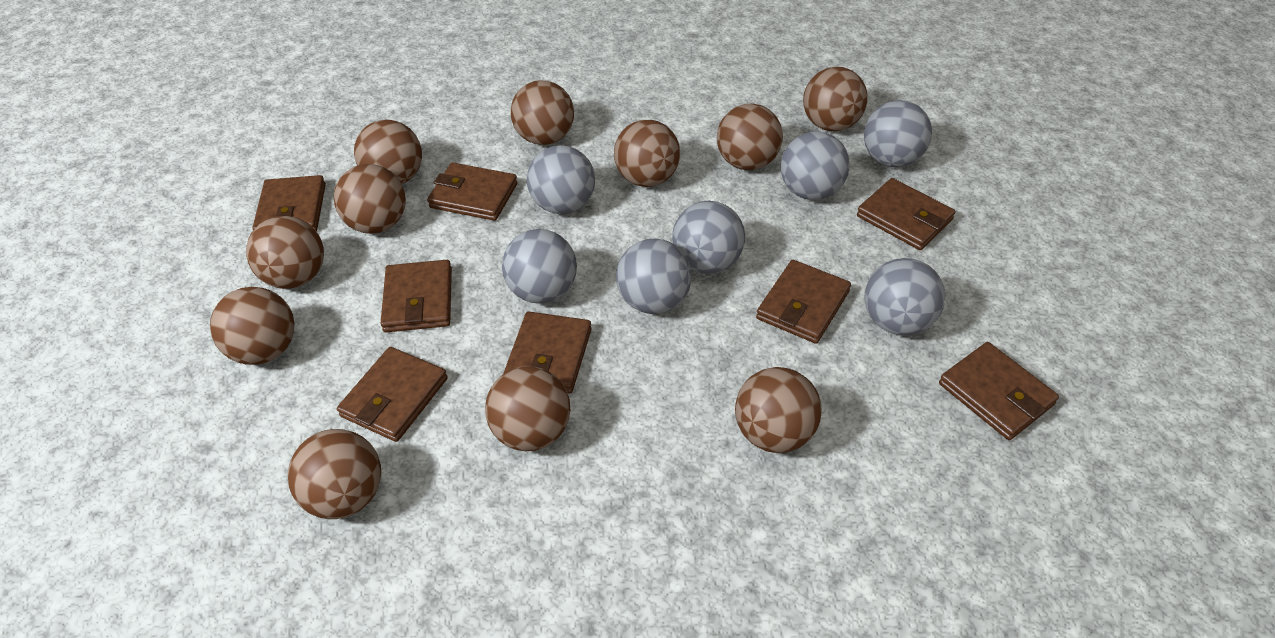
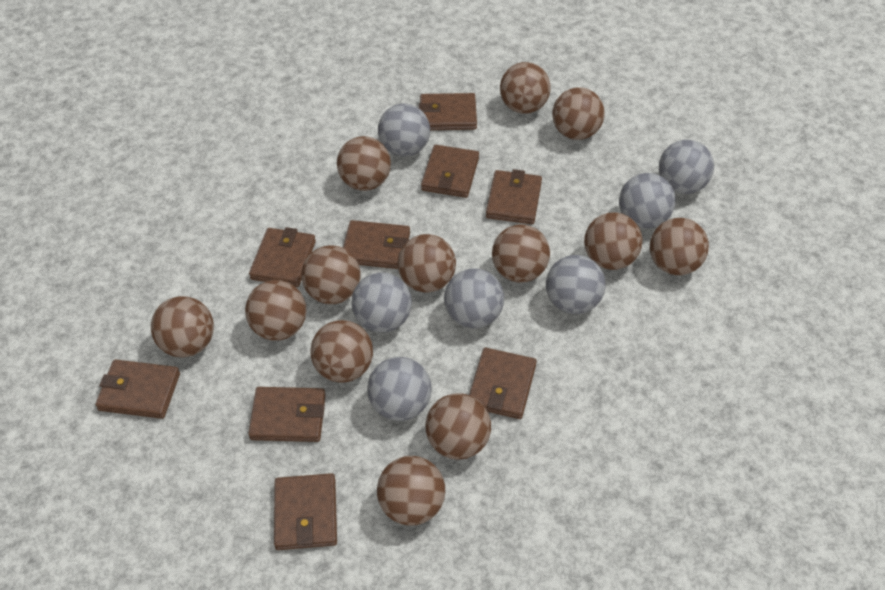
brown ball: [210,287,294,365] [246,216,324,289] [288,429,381,519] [334,164,406,234] [354,120,422,184] [485,366,570,451] [511,80,574,145] [614,120,680,187] [717,104,783,170] [735,367,822,453] [803,67,868,131] = 11 -> [151,296,214,358] [245,280,306,341] [301,245,361,304] [310,320,373,383] [337,136,391,191] [377,456,445,526] [397,234,456,292] [425,393,491,460] [492,224,550,282] [500,62,550,114] [552,87,604,140] [584,212,643,270] [650,218,709,275] = 13
brown wallet: [253,175,326,232] [337,347,448,442] [380,260,452,332] [427,163,518,221] [503,312,592,394] [756,260,851,344] [857,178,955,250] [939,342,1059,440] = 8 -> [95,360,180,419] [248,387,326,442] [249,227,316,287] [274,473,337,550] [343,220,410,269] [419,93,477,130] [421,145,479,198] [469,348,537,419] [486,169,542,224] = 9

